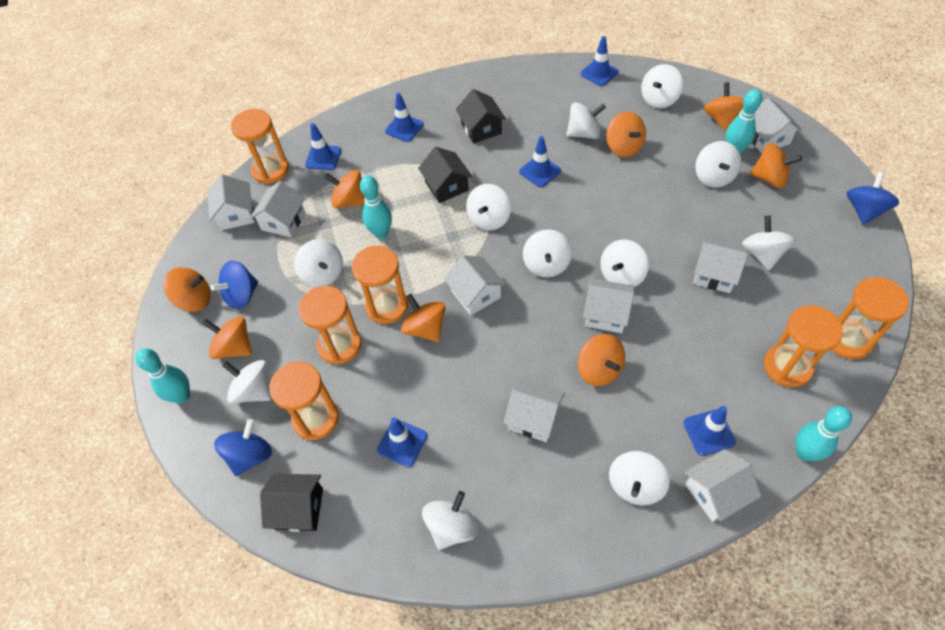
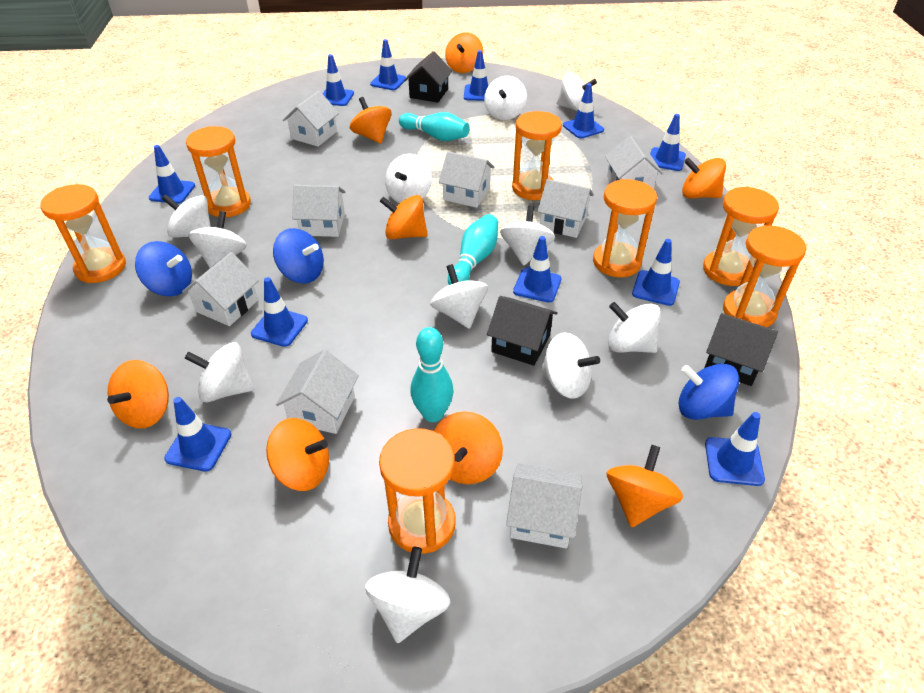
blue traffic cone: [305,123,341,170] [377,418,427,467] [385,92,424,142] [519,136,561,187] [580,36,619,86] [683,406,736,456] = 6 -> [149,145,195,204] [164,397,231,471] [251,277,308,347] [323,54,354,106] [370,39,406,90] [464,50,489,101] [513,236,562,303] [563,83,604,139] [632,239,680,306] [650,114,686,171] [705,412,765,486] = 11
orange hourglass: [231,109,289,184] [269,361,339,440] [299,286,361,365] [352,245,408,324] [764,305,843,387] [832,277,909,359] = 6 -> [40,184,126,283] [186,126,251,217] [379,428,456,554] [512,111,562,200] [593,179,657,277] [703,186,779,286] [723,225,806,327] = 7
turquoise bowling pin: [135,348,190,404] [360,176,392,239] [725,89,762,154] [795,406,852,461] = 4 -> [399,112,469,141] [410,327,454,422] [448,214,498,285] = 3

